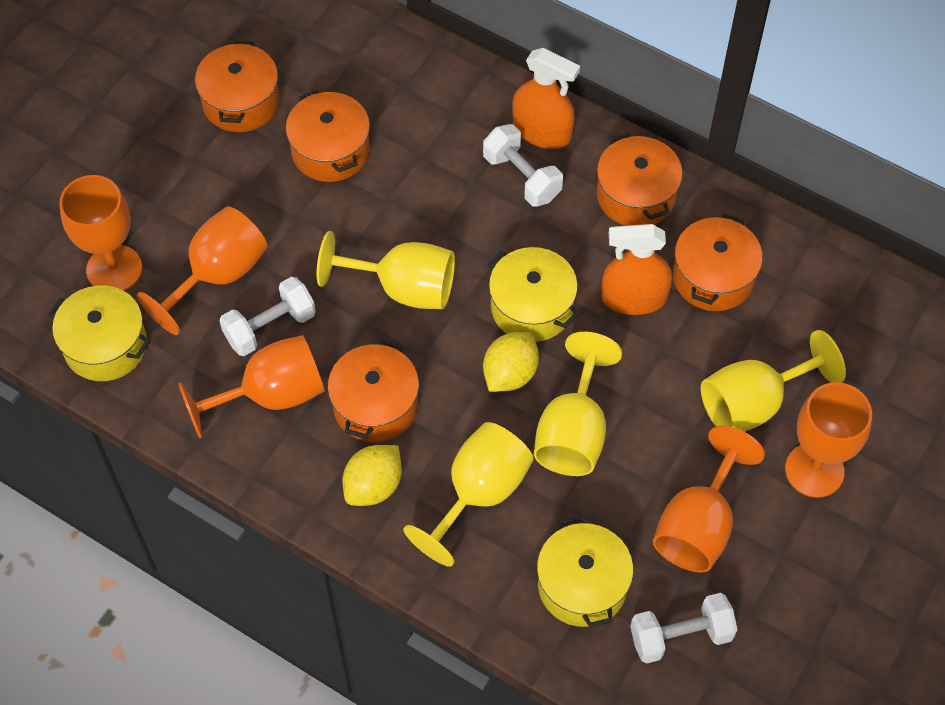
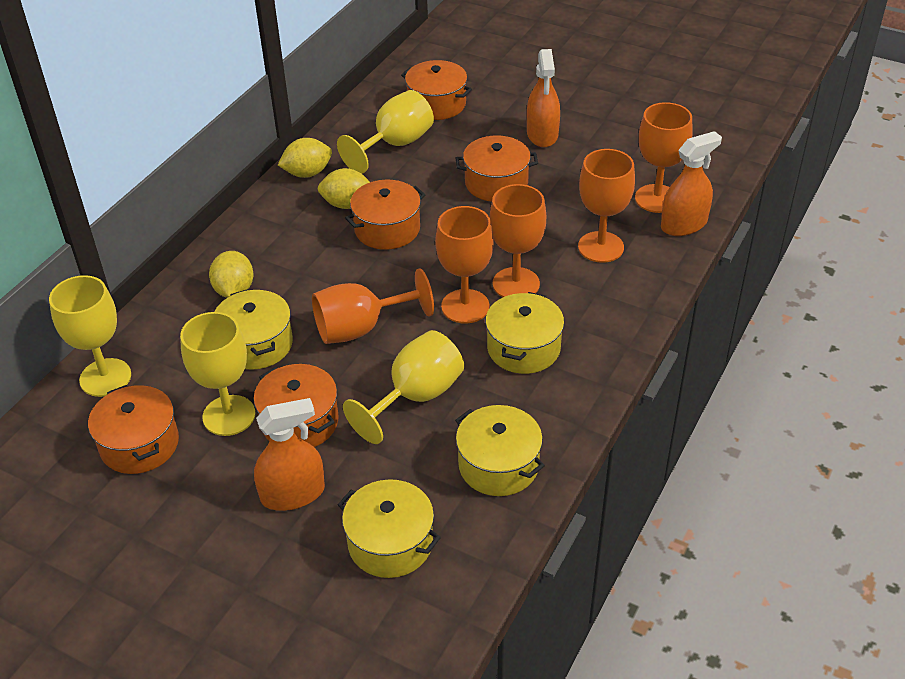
orange spray bottle: [512,48,580,149] [601,224,672,315] = 2 -> [254,398,325,511] [527,49,560,147] [661,131,722,236] = 3
white dumbbell: [219,276,316,356] [483,124,563,207] [630,593,738,664] = 3 -> none = 0
yellow lemon: [342,445,402,506] [483,332,539,392] = 2 -> [209,251,254,298] [278,138,332,178] [317,168,370,209] = 3
yellow pot: [48,285,150,381] [487,247,580,342] [537,516,633,628] = 3 -> [214,289,293,370] [338,479,441,578] [455,405,545,496] [485,292,564,374] = 4

